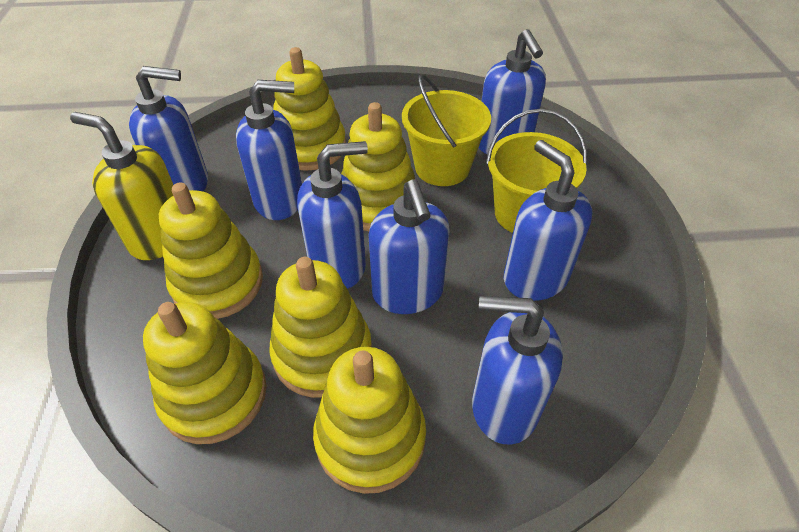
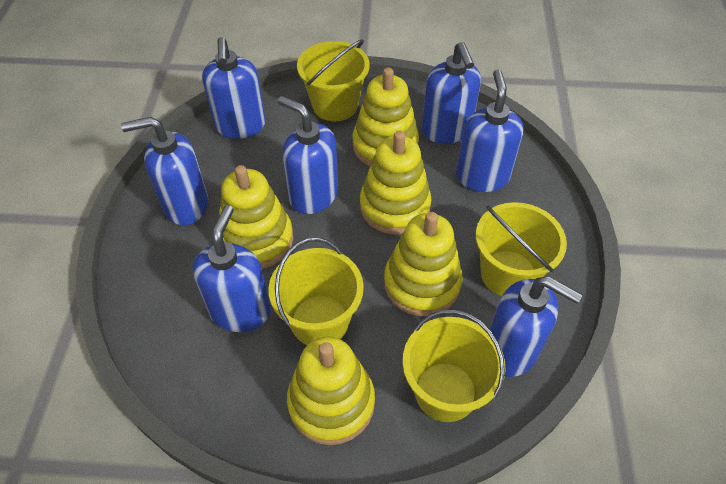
yellow bucket: [402,74,491,186] [486,109,587,233] = 2 -> [268,238,364,345] [297,40,370,121] [403,309,505,422] [476,202,567,296] = 4
yellow soap dispenser: [70,112,173,260] = 1 -> none = 0
yellow stacking toy: [143,302,266,444] [159,182,263,319] [269,257,372,398] [273,47,346,171] [313,347,426,494] [341,102,415,232] = 6 -> [219,165,293,269] [287,336,375,445] [353,68,419,166] [360,131,431,235] [384,212,463,316] = 5

